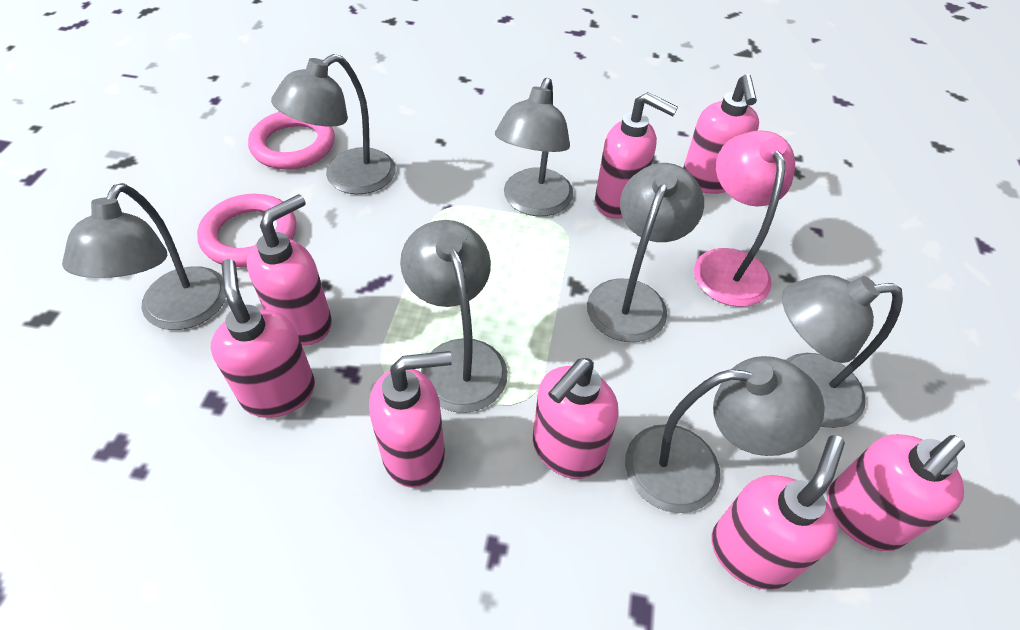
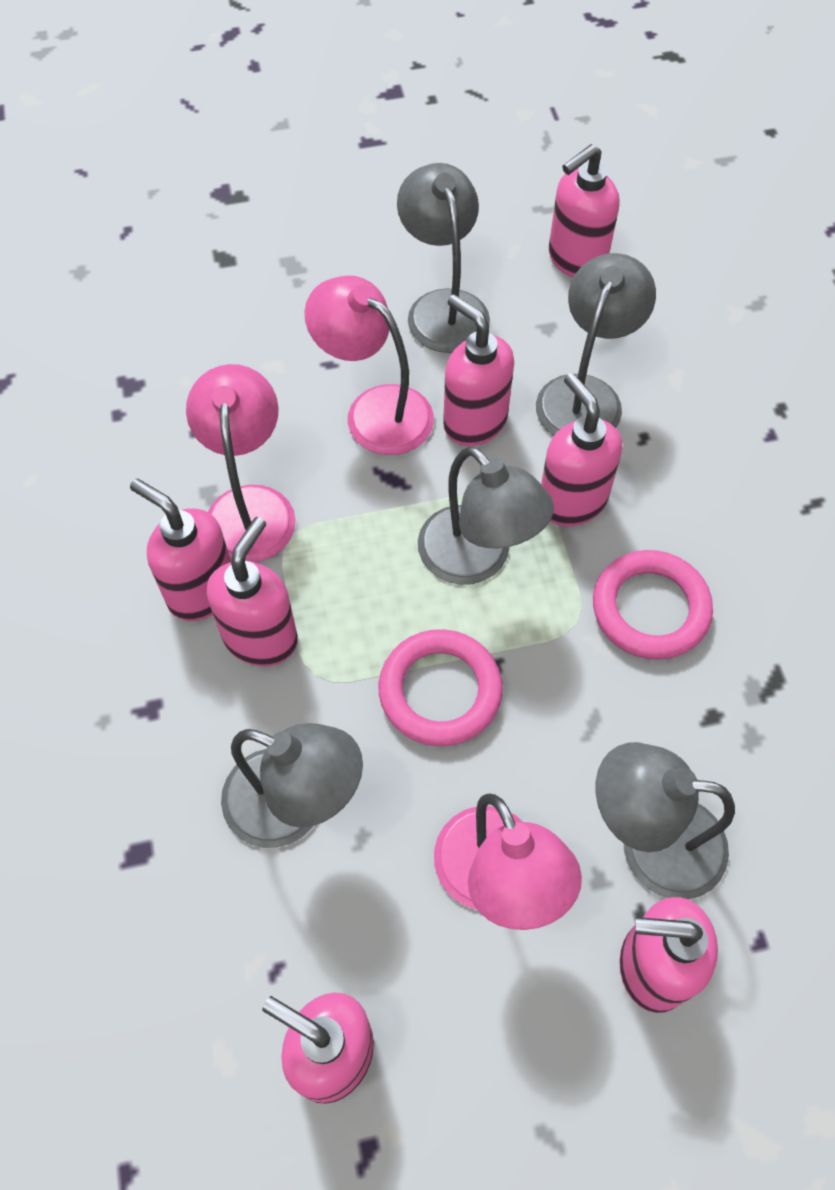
grey lamp: [62,183,226,330] [271,54,396,194] [400,220,508,413] [495,78,574,216] [587,163,704,342] [625,356,825,513] [782,275,903,428] = 7 -> [221,723,363,848] [397,163,490,353] [418,446,554,585] [536,253,656,436] [596,742,735,899] = 5
pink lamp: [694,130,795,307] = 1 -> [186,364,296,562] [304,275,434,455] [434,794,582,930] = 3
pink soap dispenser: [211,259,315,418] [247,194,332,346] [369,351,452,488] [533,358,619,479] [595,92,678,219] [683,74,759,194] [711,435,845,590] [827,434,965,551] = 8 -> [130,479,231,621] [207,517,298,666] [262,992,374,1104] [443,294,514,446] [541,373,622,526] [549,144,620,277] [619,897,718,1013] = 7

